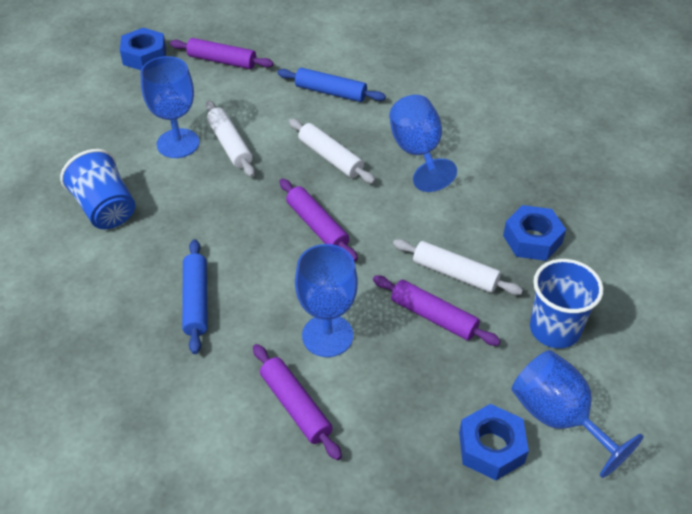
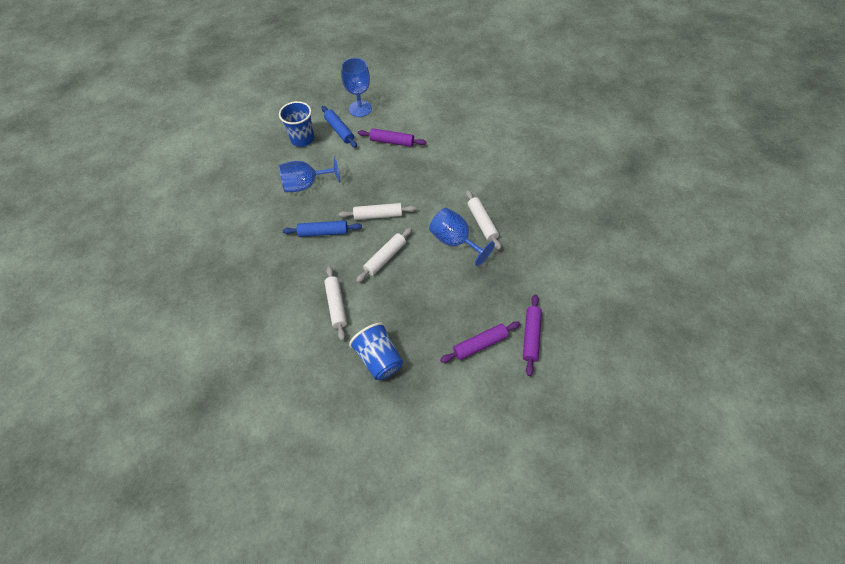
blue goblet: [140,56,200,158] [295,244,358,357] [389,95,457,192] [512,350,643,478] = 4 -> [279,156,340,192] [341,58,372,117] [429,208,495,266] = 3
blue nut: [120,28,166,70] [459,404,529,480] [503,205,566,261] = 3 -> none = 0
purple rolling pin: [170,38,274,69] [253,344,342,460] [279,179,358,262] [373,275,501,346] = 4 -> [358,128,426,147] [440,321,520,363] [523,294,542,376] = 3
white rolling pin: [205,100,255,177] [289,118,376,184] [393,239,523,295] = 3 -> [324,266,347,341] [339,203,417,220] [356,227,412,283] [466,190,501,250] = 4

